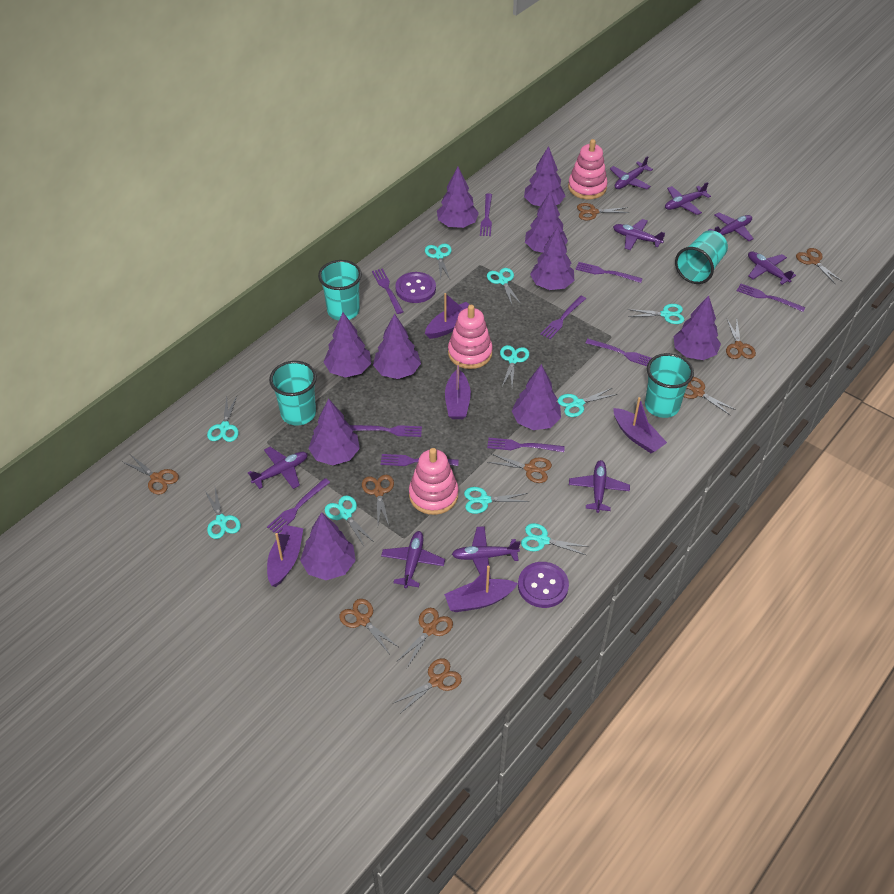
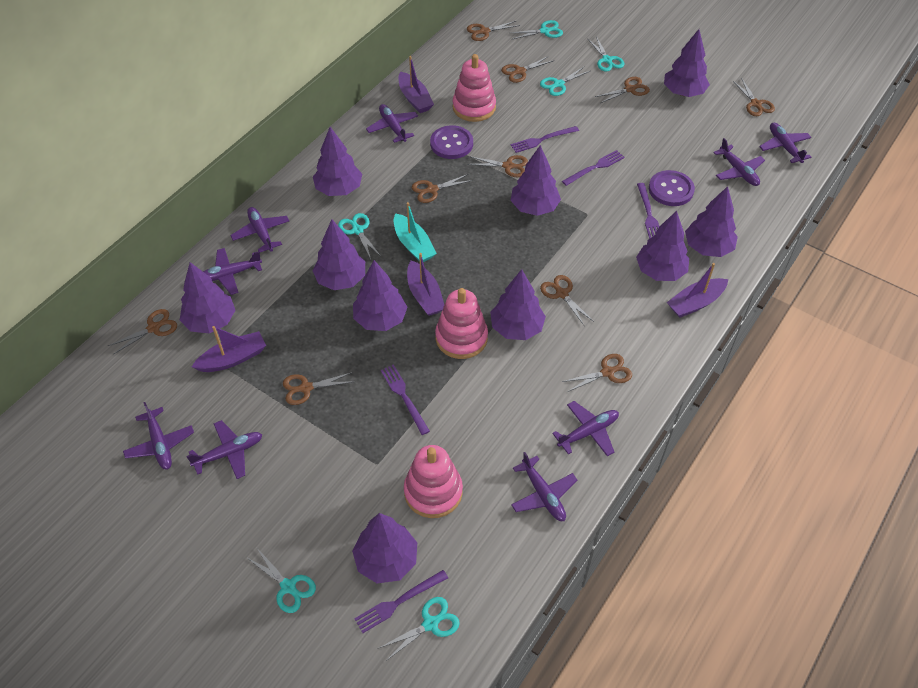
purple boat: [267,525,303,587] [425,293,470,339] [444,566,518,612] [445,361,471,419] [613,397,667,453] = 5 -> [192,326,266,372] [398,56,434,113] [407,253,444,316] [667,263,728,318] = 4
purple fork: [267,478,330,533] [349,425,422,437] [372,268,403,314] [381,454,459,466] [480,193,492,236] [487,438,565,452] [540,296,586,339] [575,262,643,283] [585,339,652,366] [737,284,806,312] = 10 -> [354,570,448,633] [381,364,430,435] [511,126,579,153] [562,150,625,186] [637,183,659,239] = 5
turquoise boat: none = 0 -> [394,202,437,262] = 1
turquoise cup: [269,361,317,426] [318,260,362,320] [645,353,694,418] [675,230,728,284] = 4 -> none = 0
turquoise scissors: [205,488,241,539] [207,396,239,442] [325,496,374,546] [425,243,452,279] [464,487,529,514] [487,268,521,305] [500,345,529,387] [521,523,589,555] [558,388,618,417] [627,304,684,324] = 10 -> [246,547,316,613] [338,213,381,259] [379,597,460,661] [511,20,563,39] [540,67,590,96] [588,36,625,71] = 6

